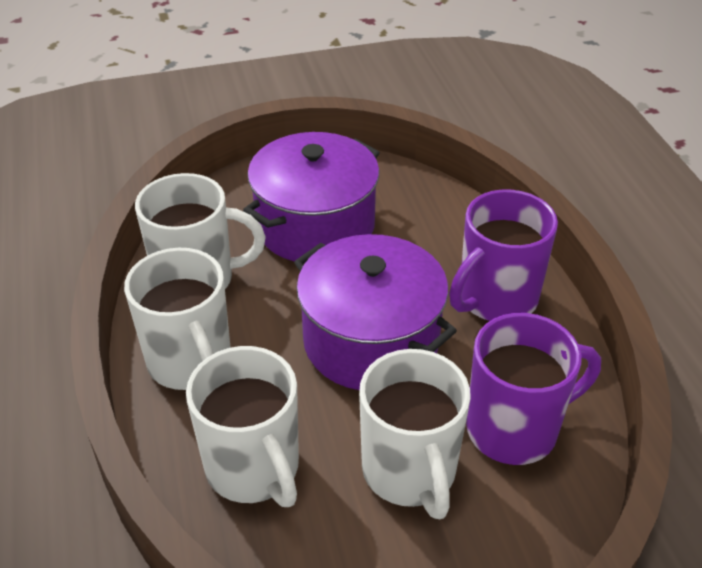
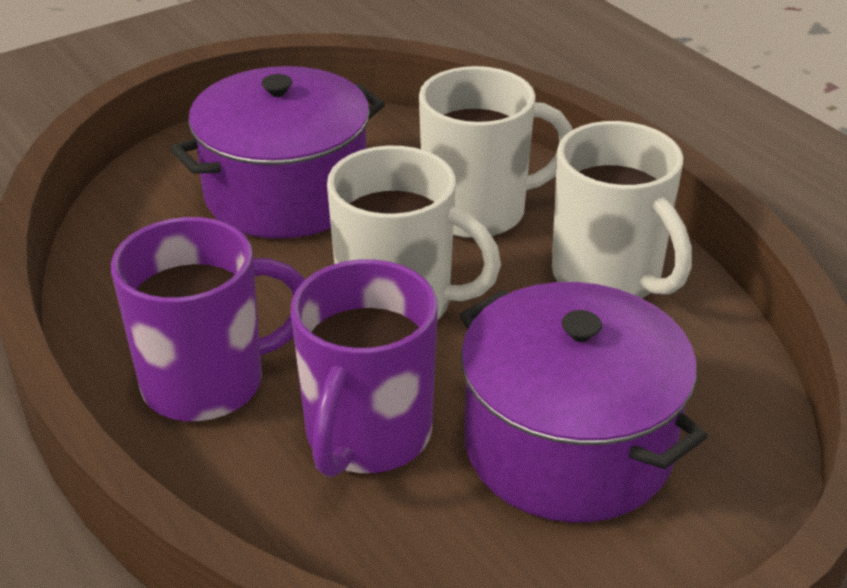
white mug: [124,248,231,390] [135,173,265,289] [186,346,299,507] [359,349,471,519] = 4 -> [327,146,501,320] [419,66,572,239] [552,121,692,298] = 3

